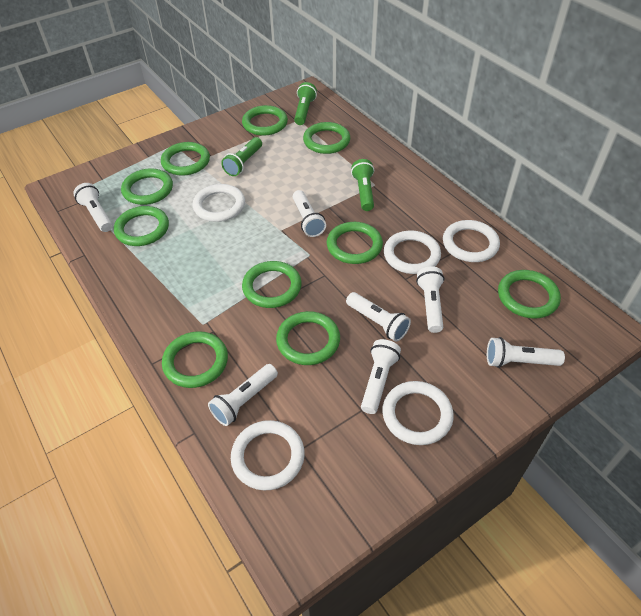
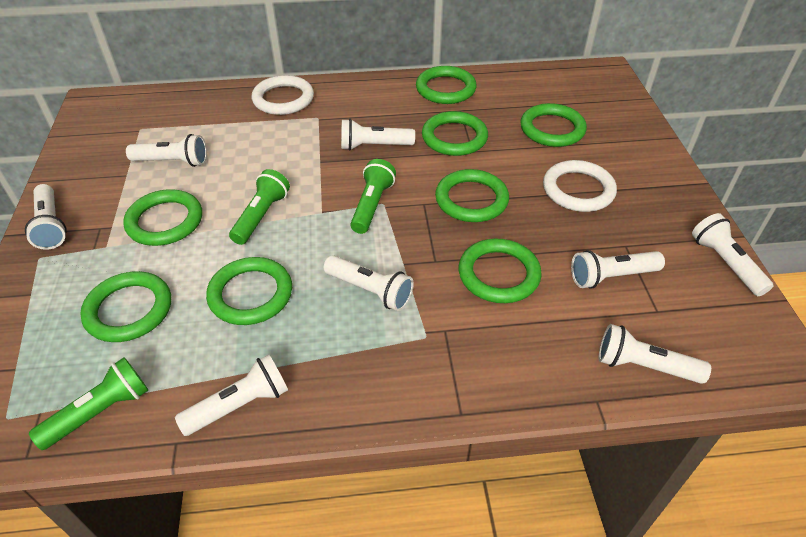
green ring: [114,206,169,246] [121,169,173,205] [161,142,210,176] [162,331,228,388] [242,105,288,136] [242,261,302,308] [276,311,340,365] [303,122,350,154] [327,222,383,264] [498,270,561,318] = 10 -> [80,271,171,342] [123,189,202,246] [206,257,292,325] [416,66,476,104] [422,111,488,156] [435,169,509,222] [459,239,542,303] [520,103,587,147] = 8
white flashlight: [73,183,113,232] [208,364,278,426] [293,190,326,237] [346,292,411,342] [361,339,401,414] [416,266,444,333] [487,337,565,368] = 7 -> [25,184,67,250] [126,134,207,167] [175,354,288,436] [324,255,414,311] [341,119,415,151] [571,250,665,289] [598,324,711,384] [692,213,774,296] = 8
white ring: [193,184,245,222] [231,420,305,490] [382,381,454,445] [384,231,441,274] [443,220,500,262] = 5 -> [252,75,314,115] [543,160,617,212] = 2

